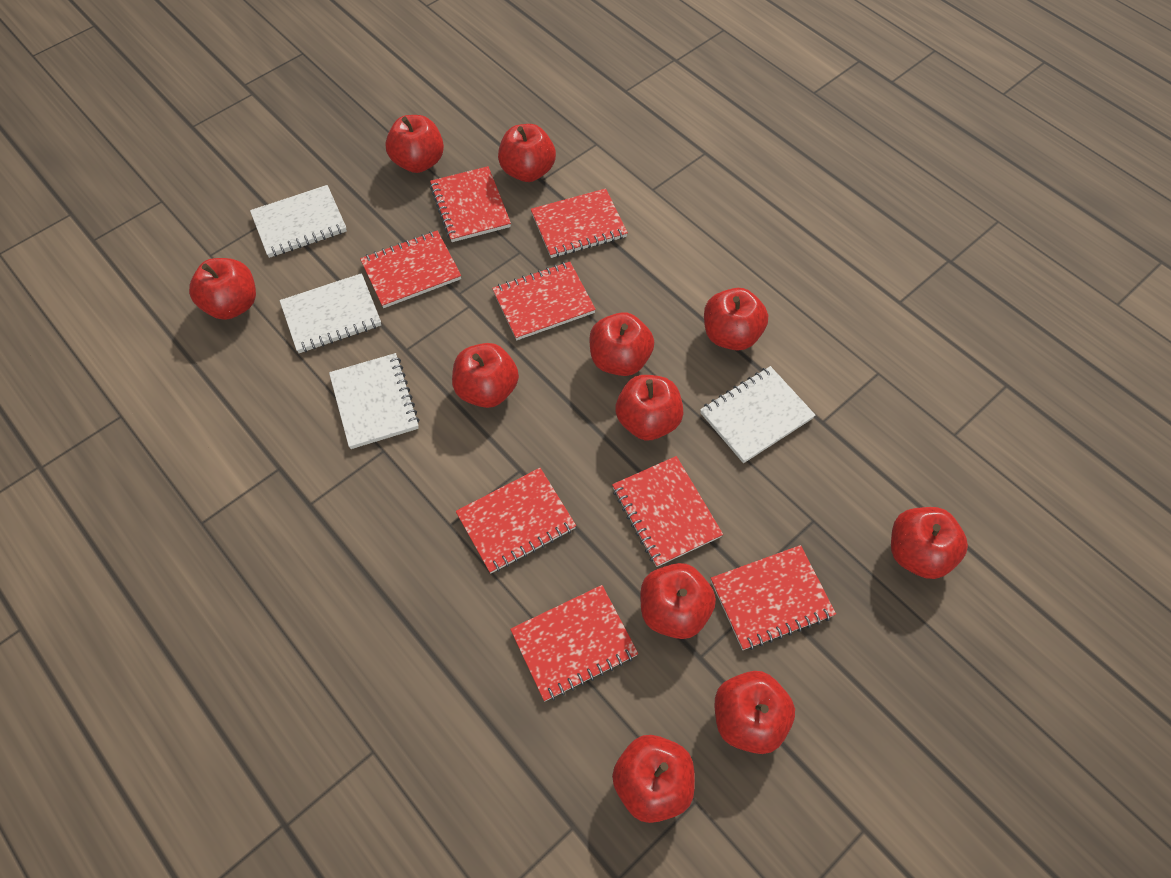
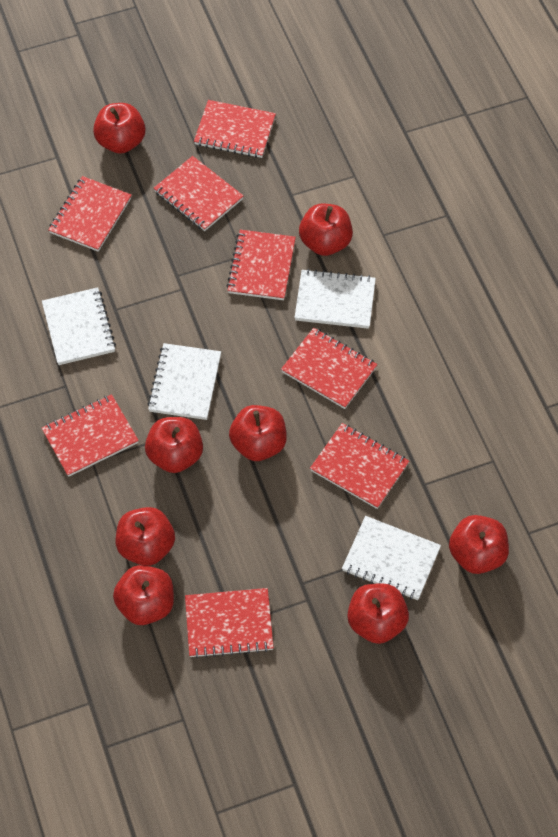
red apple: [189,258,256,320] [385,115,444,173] [452,343,519,408] [498,124,556,182] [589,312,654,376] [612,735,695,823] [616,375,684,440] [640,563,716,639] [704,288,768,351] [715,671,795,754] [891,507,968,579] = 11 -> [93,103,145,154] [113,565,174,625] [116,507,175,566] [145,417,203,473] [229,405,287,461] [299,204,353,256] [347,584,409,644] [449,515,509,574] = 8

